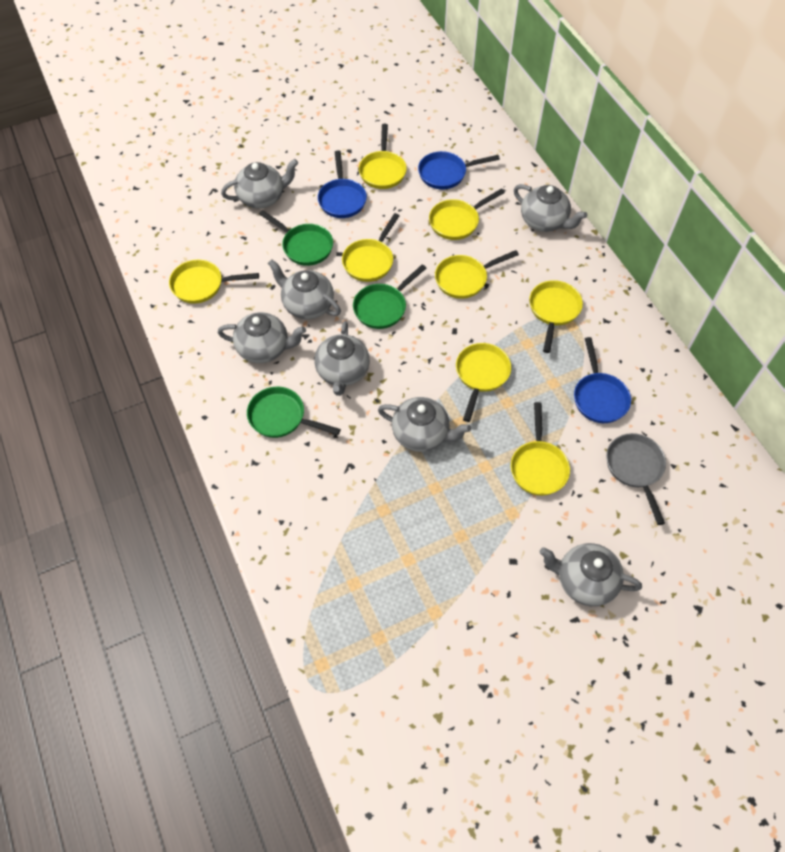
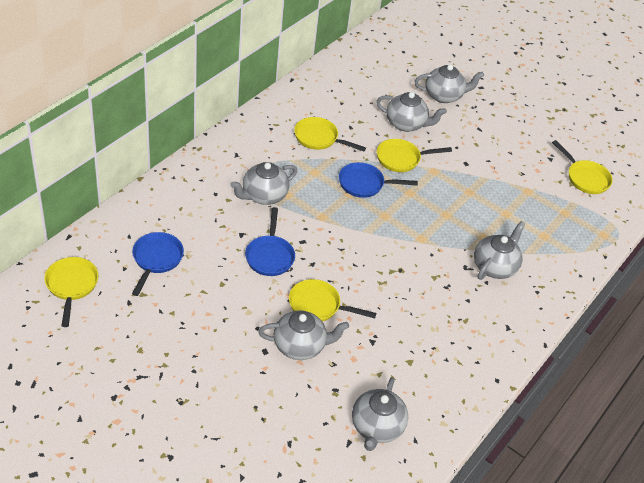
green pan: [247,387,341,438] [259,210,333,266] [353,264,426,329] = 3 -> none = 0
grey pan: [606,433,666,525] = 1 -> none = 0
grey teapot: [218,312,306,363] [221,159,298,208] [268,259,341,319] [314,321,370,396] [378,397,471,452] [514,184,587,232] [540,543,642,606] = 7 -> [230,162,297,205] [258,310,349,360] [352,377,408,451] [376,92,447,132] [414,64,484,103] [474,221,526,280] = 6
yellow pan: [169,260,259,304] [342,213,400,282] [359,124,407,189] [429,189,505,240] [435,250,519,299] [456,343,511,422] [511,402,570,496] [529,280,583,353] = 8 -> [44,257,98,327] [289,279,376,322] [294,117,366,151] [377,139,452,172] [552,140,613,194] = 5

